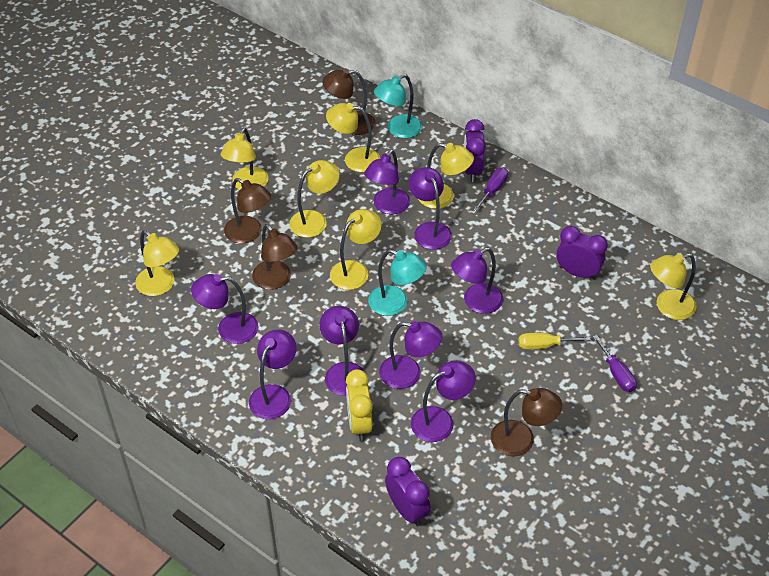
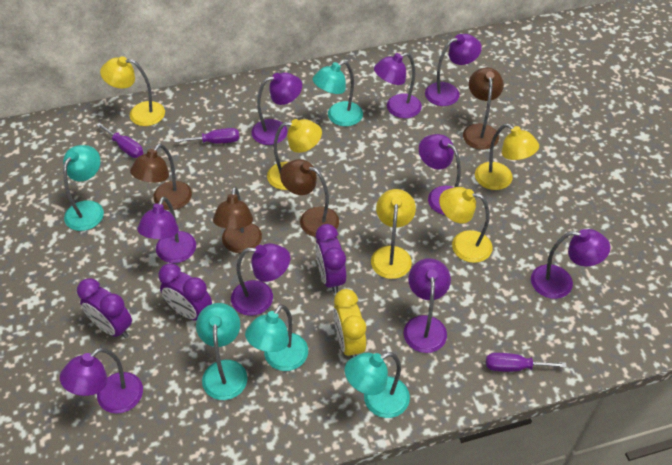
purple lamp: [191,274,259,344] [249,329,297,419] [319,306,365,396] [364,150,410,214] [379,321,443,389] [408,167,452,249] [411,361,475,442] [451,247,503,314] = 8 -> [60,348,143,414] [137,197,196,263] [231,243,290,316] [251,72,302,145] [374,52,422,118] [403,258,451,353] [419,134,461,215] [425,34,482,106] [531,229,610,299] = 9
purple screwdriver: [474,167,508,211] [593,335,637,392] = 2 -> [96,123,143,158] [174,128,239,144] [486,353,567,372] = 3
turquoise lamp: [368,249,427,316] [374,74,422,138] = 2 -> [63,145,104,231] [196,303,247,400] [245,305,308,371] [313,61,363,126] [345,352,410,418] = 5
yellow lamp: [135,230,179,296] [221,128,268,190] [289,160,340,237] [326,103,380,172] [330,209,382,290] [419,143,474,209] [650,253,696,320] = 7 -> [100,57,165,126] [267,119,322,190] [371,189,416,279] [439,187,492,263] [475,124,539,190] = 5
yellow screwdriver: [519,333,591,350] = 1 -> none = 0

